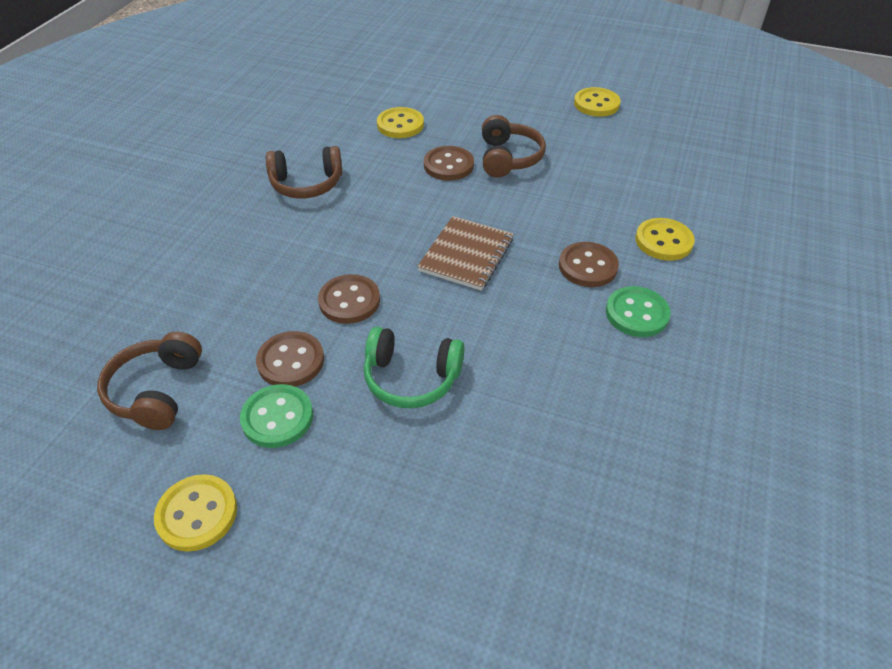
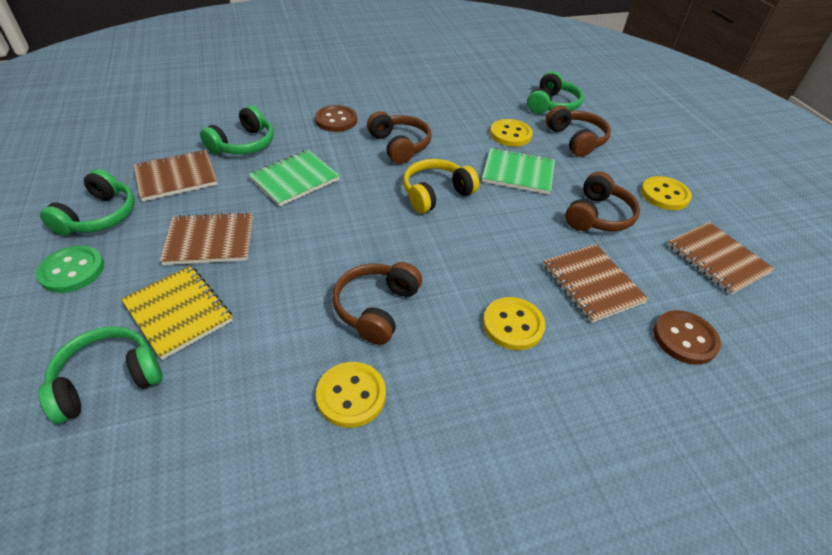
brown button: [256,331,324,387] [318,274,380,324] [424,146,474,181] [559,242,619,287] = 4 -> [315,105,357,132] [654,310,721,365] = 2
brown headphones: [97,332,202,430] [266,146,342,199] [482,115,546,178] = 3 -> [332,262,422,345] [367,111,432,164] [546,106,611,157] [565,172,640,231] = 4
brown notebook: [417,216,513,291] = 1 -> [134,150,218,202] [160,212,253,265] [543,244,649,323] [668,222,775,295] = 4
green button: [240,384,313,448] [606,286,671,337] = 2 -> [36,245,104,293] = 1
green headphones: [364,327,464,408] = 1 -> [38,326,162,424] [40,169,135,236] [200,105,274,155] [527,71,584,114] = 4
green notebook: none = 0 -> [248,150,340,207] [482,148,555,194] = 2
yellow headphones: none = 0 -> [403,159,479,213] = 1
yellow notebook: none = 0 -> [121,266,233,360] = 1

